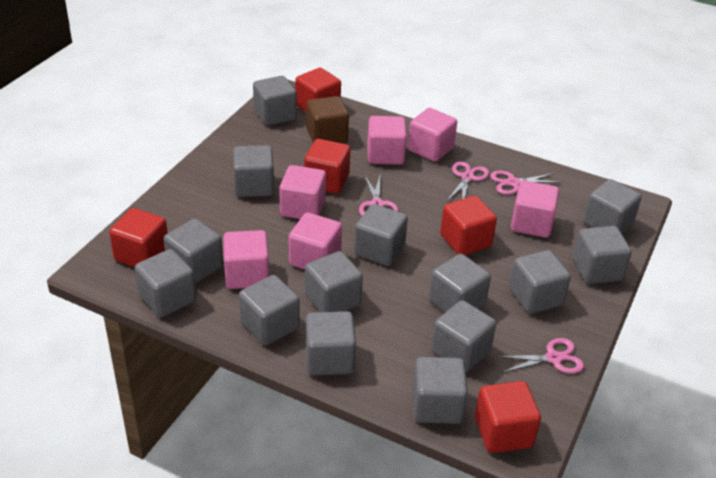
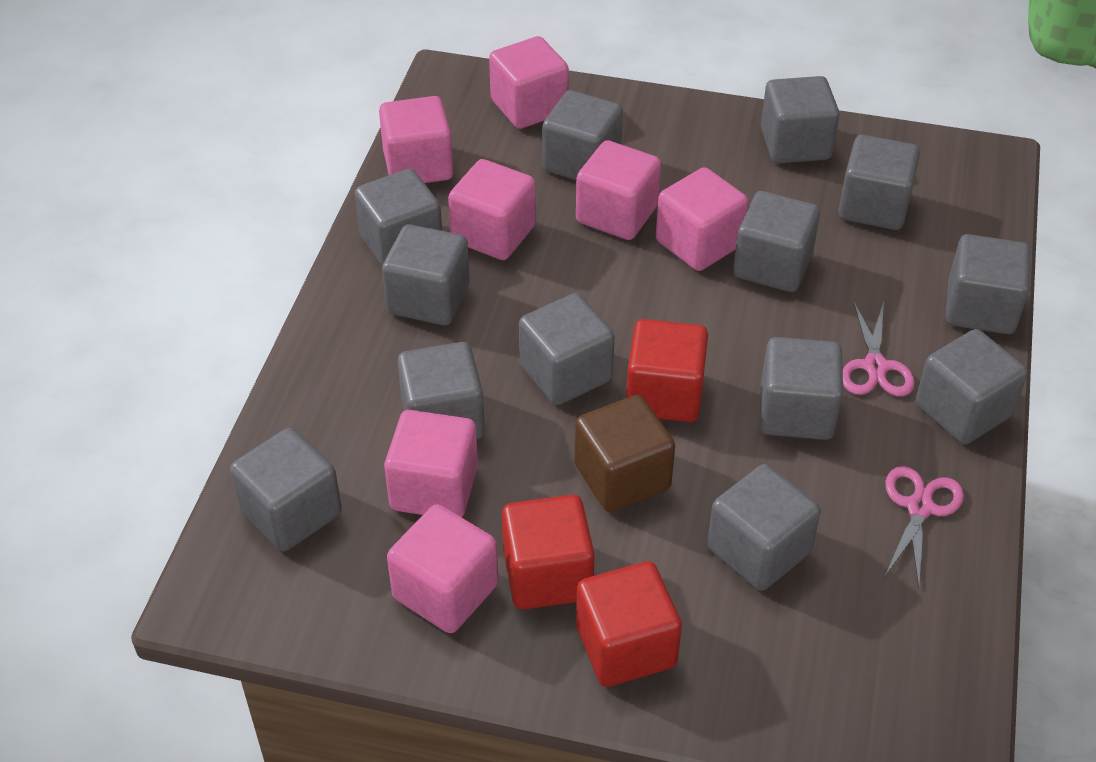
grey cube: [135,249,196,318] [164,219,223,284] [233,145,274,197] [239,275,300,346] [253,76,297,126] [305,251,363,312] [306,311,356,375] [354,204,408,266] [412,357,468,424] [429,254,491,312] [431,300,496,372] [509,250,571,314] [573,226,632,284] [583,179,642,233] = 14 -> [230,428,342,551] [355,169,442,266] [382,224,470,325] [397,342,485,439] [519,293,615,405] [542,90,623,180] [707,464,821,591] [733,191,820,292] [760,337,843,440] [761,76,840,164] [838,135,920,230] [915,329,1027,444] [945,234,1031,334] = 13
pink cube: [223,230,269,289] [279,165,326,219] [289,213,342,270] [367,116,407,165] [408,108,457,162] [511,180,559,238] = 6 -> [379,96,453,183] [384,410,478,517] [387,504,499,633] [448,159,536,260] [489,36,569,129] [576,140,661,240] [656,167,749,271] = 7
pink scissors: [359,175,398,216] [447,162,489,201] [490,170,561,195] [496,338,584,374] = 4 -> [843,300,915,397] [885,466,964,586] = 2
red cube: [109,208,168,267] [295,68,341,112] [304,139,350,194] [440,196,497,255] [475,381,541,453] = 5 -> [502,495,595,610] [576,561,682,687] [626,319,708,422] = 3

